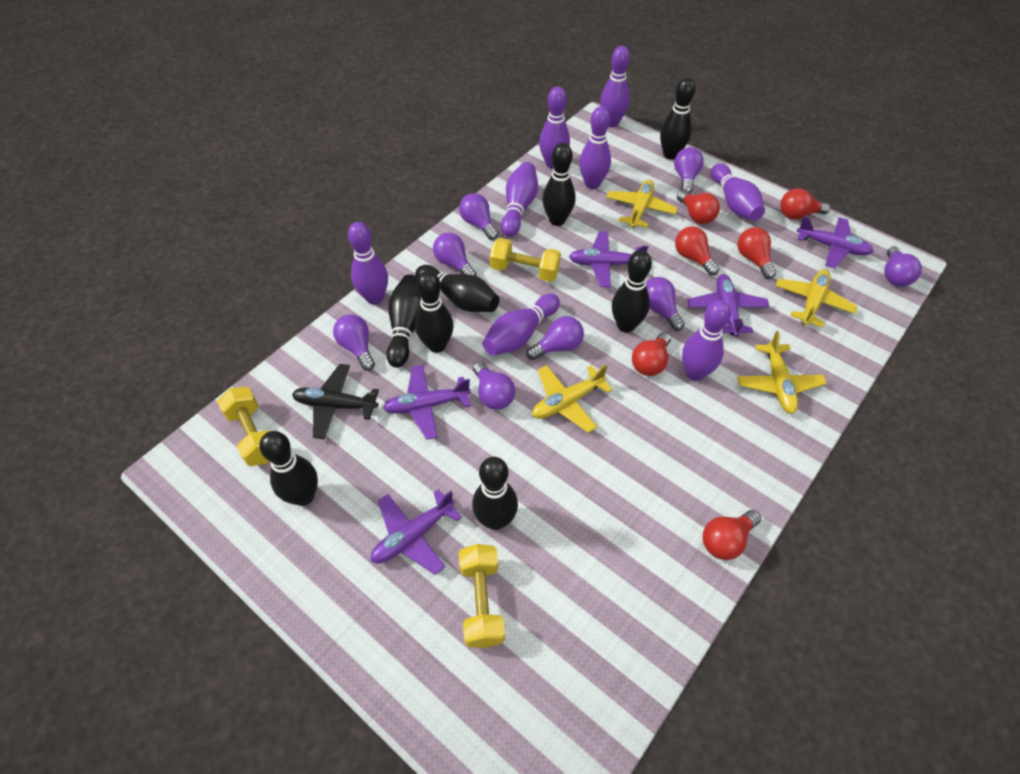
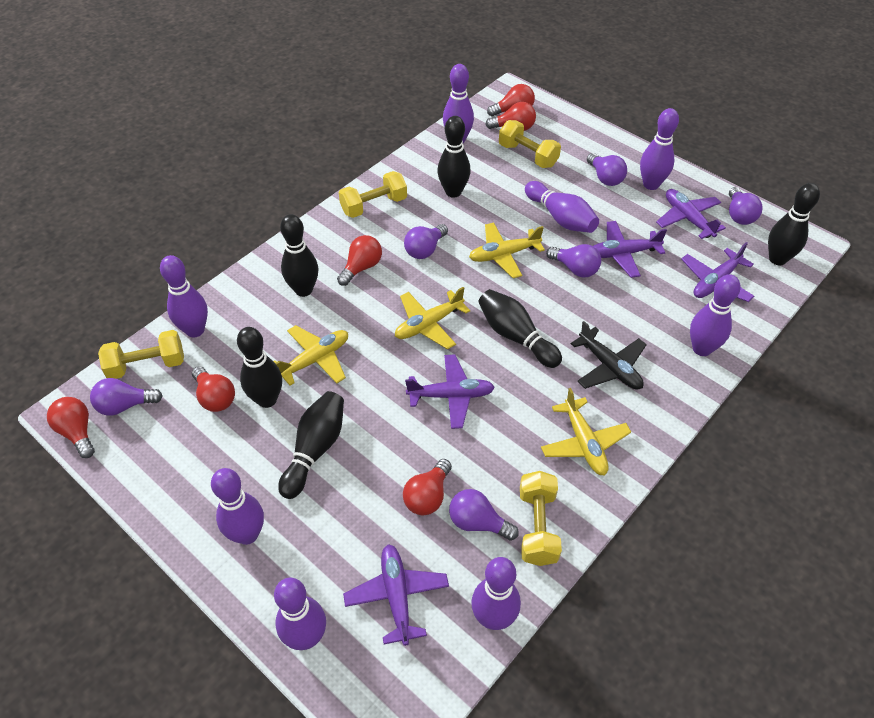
black bowling pin: [259,431,318,506] [386,274,421,368] [415,271,454,353] [416,265,499,312] [472,457,518,530] [542,143,576,226] [612,250,652,333] [660,77,696,160] = 8 -> [237,327,282,408] [278,391,344,499] [280,214,319,297] [437,116,471,198] [478,289,562,368] [768,183,820,265] = 6
purple light bulb: [333,314,375,371] [433,233,476,276] [459,193,498,240] [473,362,515,410] [526,316,584,360] [646,277,685,331] [674,147,704,193] [884,246,922,287] = 8 -> [90,378,163,416] [404,224,448,259] [449,489,519,541] [546,244,601,278] [587,153,627,186] [729,187,762,225] = 6
yellow dumbbell: [217,387,270,466] [459,544,505,648] [490,238,561,282] = 3 -> [98,330,184,379] [339,171,407,218] [499,120,561,168] [520,471,562,566] = 4

